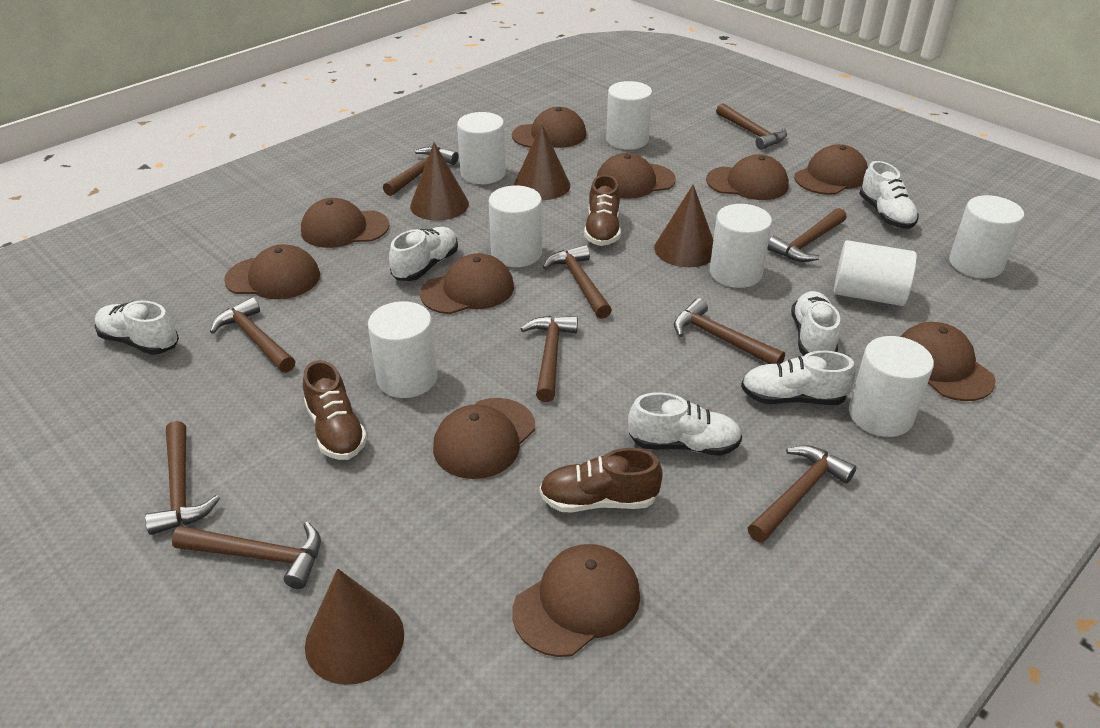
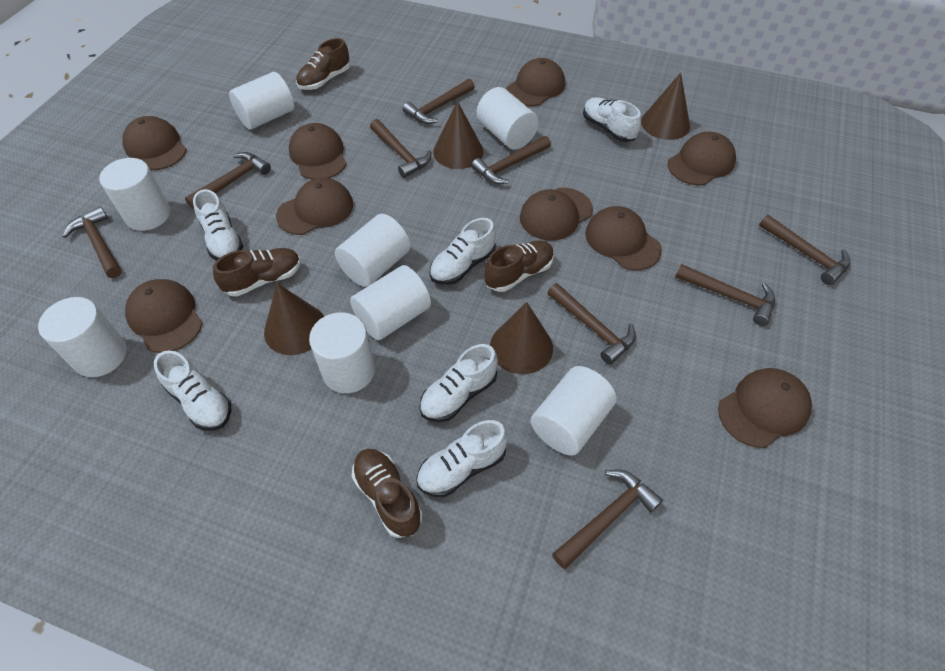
brown cap: [224,244,320,299] [301,198,390,248] [420,253,514,314] [433,398,535,479] [512,107,586,148] [512,544,640,657] [597,153,676,199] [706,154,789,200] [794,144,868,195] [900,322,996,401] = 10 -> [123,116,187,170] [125,279,202,353] [276,178,353,235] [289,123,347,180] [506,58,565,106] [520,188,593,241] [585,206,662,270] [668,132,736,185] [718,368,812,448] = 9
brown hammer: [145,421,220,535] [172,522,321,589] [210,297,295,373] [383,146,459,196] [521,316,578,402] [543,245,612,319] [674,298,785,364] [716,103,787,150] [748,445,856,543] [767,208,846,262] = 10 -> [62,206,122,278] [185,152,271,209] [370,119,431,178] [403,79,475,124] [471,136,551,184] [548,283,636,365] [552,469,663,569] [675,264,775,326] [759,215,851,285] = 9
brown shoe: [303,360,367,460] [540,448,663,512] [584,175,621,246] = 3 -> [213,248,301,297] [296,38,350,90] [352,449,422,538] [484,241,554,292] = 4

